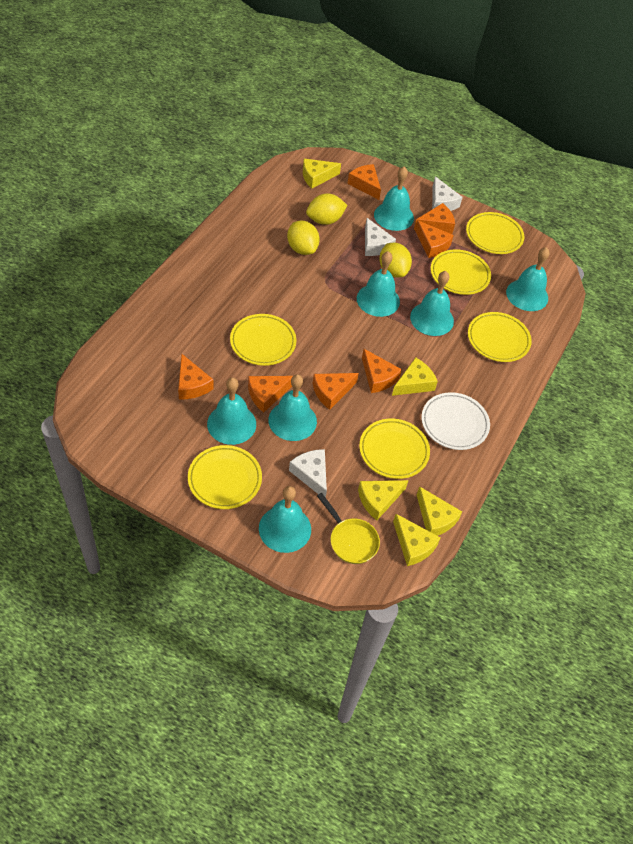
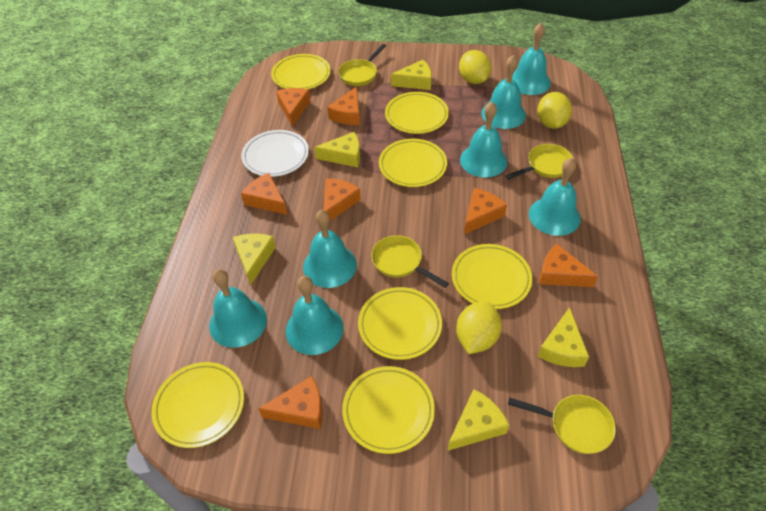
white cheese: [289,449,327,498] [365,218,396,256] [432,176,462,211] = 3 -> none = 0
yellow pan: [317,493,380,564] = 1 -> [338,44,386,86] [371,235,449,288] [505,144,574,180] [508,395,616,454] = 4
yellow plate: [188,445,262,509] [230,314,297,366] [359,419,430,479] [431,249,491,295] [466,212,524,254] [468,312,532,362] = 6 -> [151,362,244,448] [271,54,331,89] [342,366,435,454] [358,287,442,360] [379,139,447,187] [385,92,449,134] [452,244,532,309] = 7

